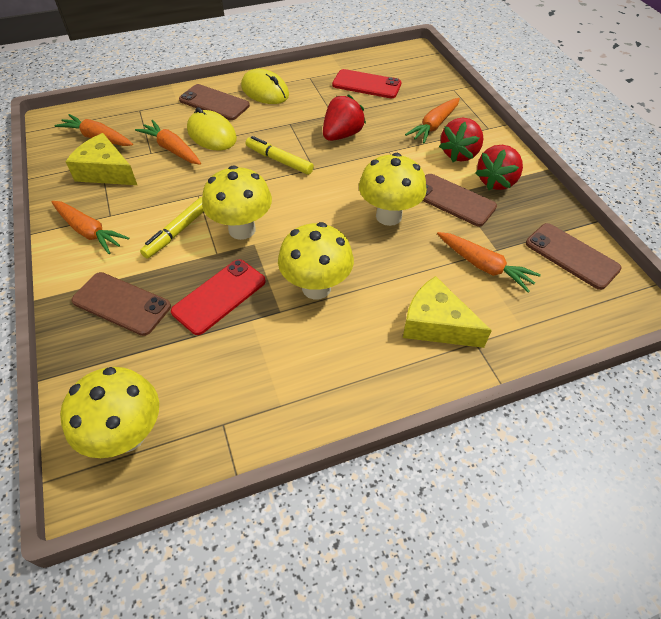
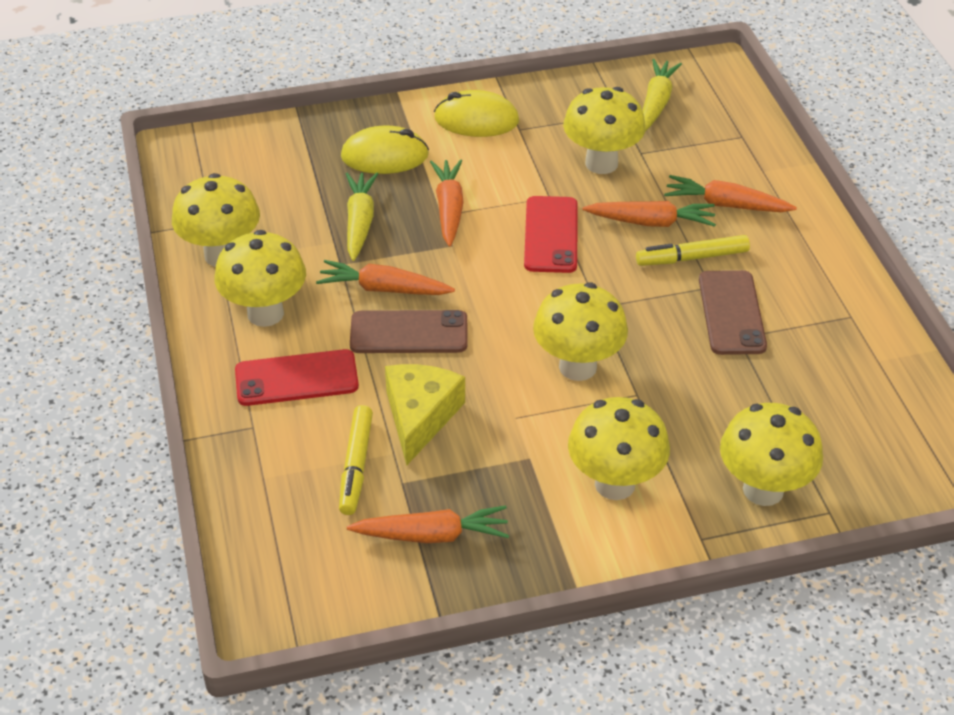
brown phone: [71,272,171,336] [179,84,250,120] [422,174,497,226] [526,223,622,290] = 4 -> [350,310,468,353] [699,270,767,355] = 2
red strawberry: [323,94,366,141] [439,118,484,162] [475,145,523,190] = 3 -> none = 0
yellow carrot: none = 0 -> [346,172,378,261] [642,59,682,131] = 2
yellow cheese: [65,133,137,185] [403,276,492,348] = 2 -> [385,364,465,465] = 1
yellow mushroom: [60,367,159,458] [202,166,272,240] [278,222,354,300] [359,153,427,226] = 4 -> [172,173,260,267] [215,230,306,327] [533,283,628,381] [563,87,646,174] [568,397,670,500] [720,403,823,506] = 6

